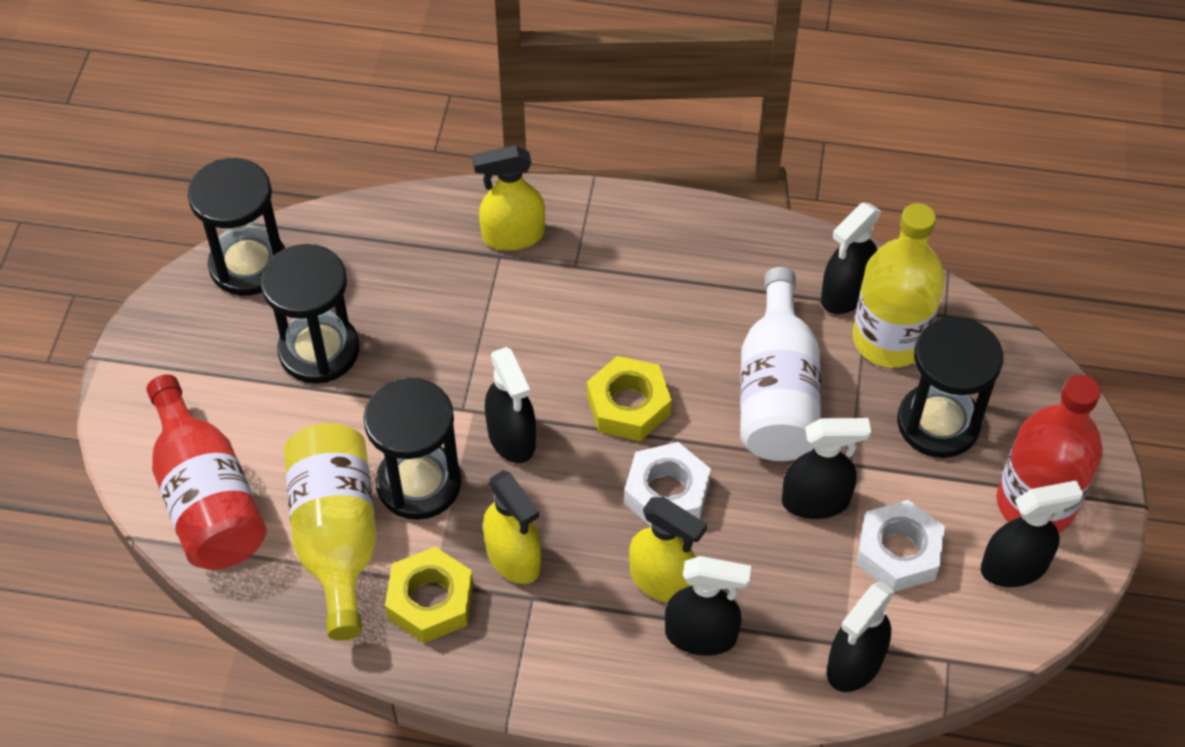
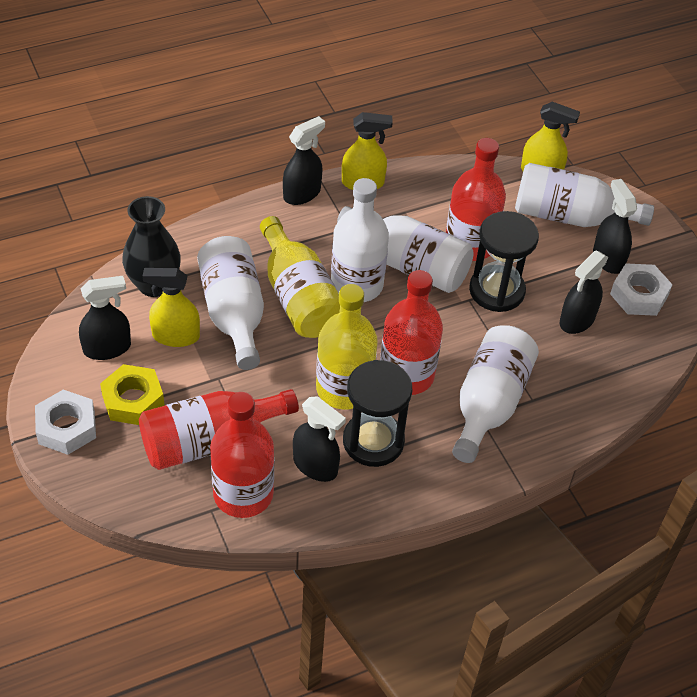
black hourglass: [188,158,285,296] [261,244,359,384] [363,378,461,520] [897,317,1003,458] = 4 -> [343,360,412,467] [469,211,539,312] = 2
black spray bottle: [485,347,536,463] [665,556,751,656] [782,418,871,519] [821,203,881,314] [827,582,895,692] [981,480,1083,587] = 6 -> [79,276,131,360] [283,116,325,205] [293,396,346,482] [560,250,609,334] [593,179,637,274] = 5
black vase: none = 0 -> [122,196,181,297] = 1
red bottle: [147,374,267,570] [997,375,1103,533] = 2 -> [139,389,299,470] [210,392,274,518] [380,270,443,395] [446,138,506,261] = 4
white bottle: [740,267,822,461] = 1 -> [197,236,264,370] [331,178,389,302] [337,206,474,293] [452,325,539,463] [515,163,654,227] = 5
yellow nut: [385,547,473,643] [587,356,672,441] = 2 -> [100,364,165,425] = 1

